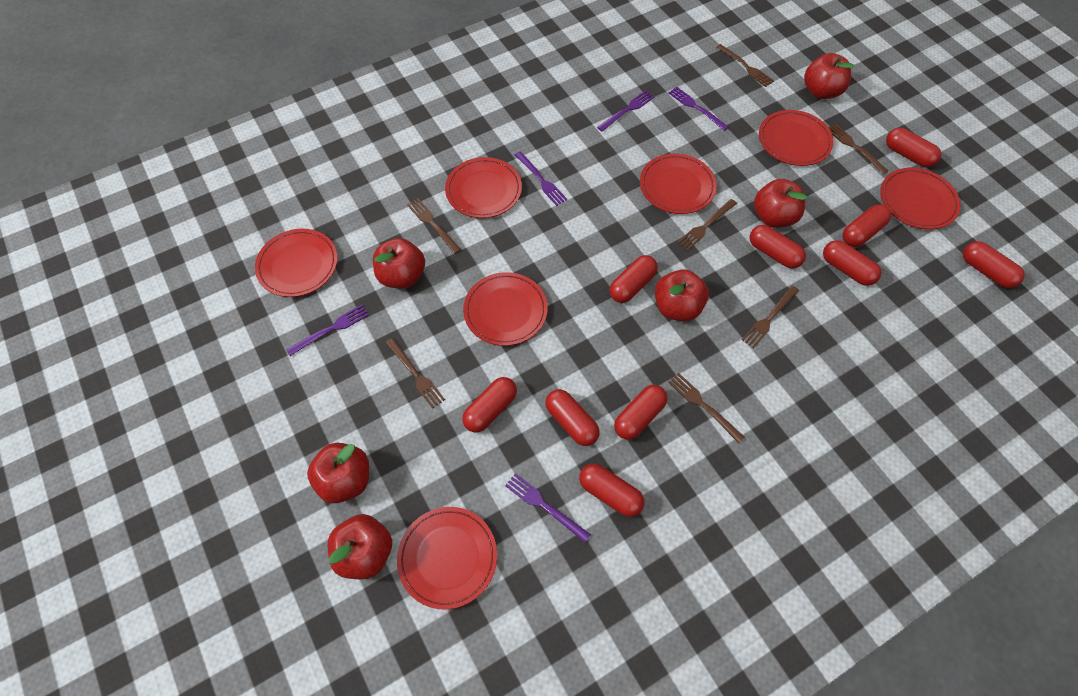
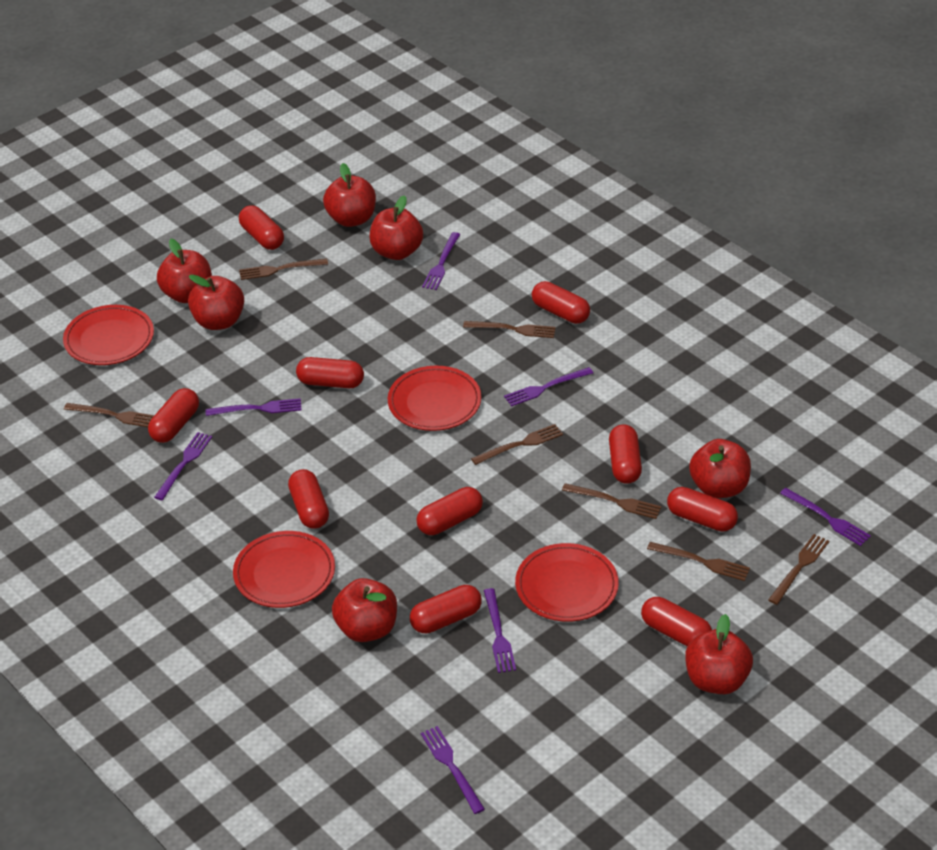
purple fork: [286,304,369,356] [505,473,591,543] [515,151,567,206] [597,90,655,131] [668,87,728,131] = 5 -> [154,432,212,500] [205,398,302,416] [421,726,485,814] [422,232,460,290] [484,588,516,673] [504,367,593,407] [780,488,871,546] = 7
red apple: [307,443,369,503] [327,514,392,579] [373,238,425,289] [655,269,709,321] [754,179,807,228] [804,53,854,99] = 6 -> [157,239,212,303] [188,275,244,330] [323,163,376,227] [332,578,397,642] [370,195,423,260] [685,614,753,694] [689,439,751,498] = 7
red plate: [255,229,338,297] [397,507,497,610] [445,157,522,218] [463,272,548,346] [640,154,717,214] [759,110,834,166] [880,168,961,230] = 7 -> [63,305,154,365] [233,531,335,608] [388,366,482,431] [515,543,619,622] = 4

